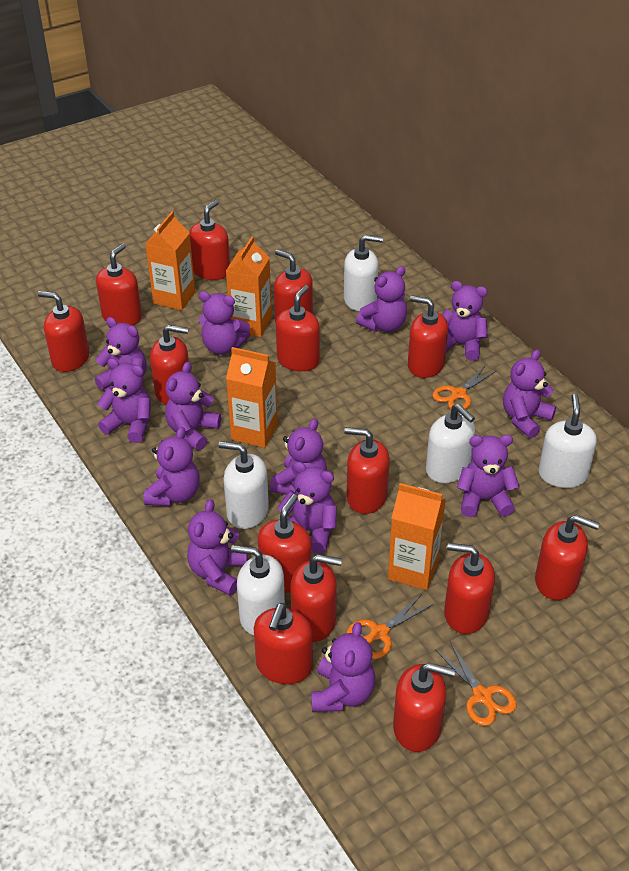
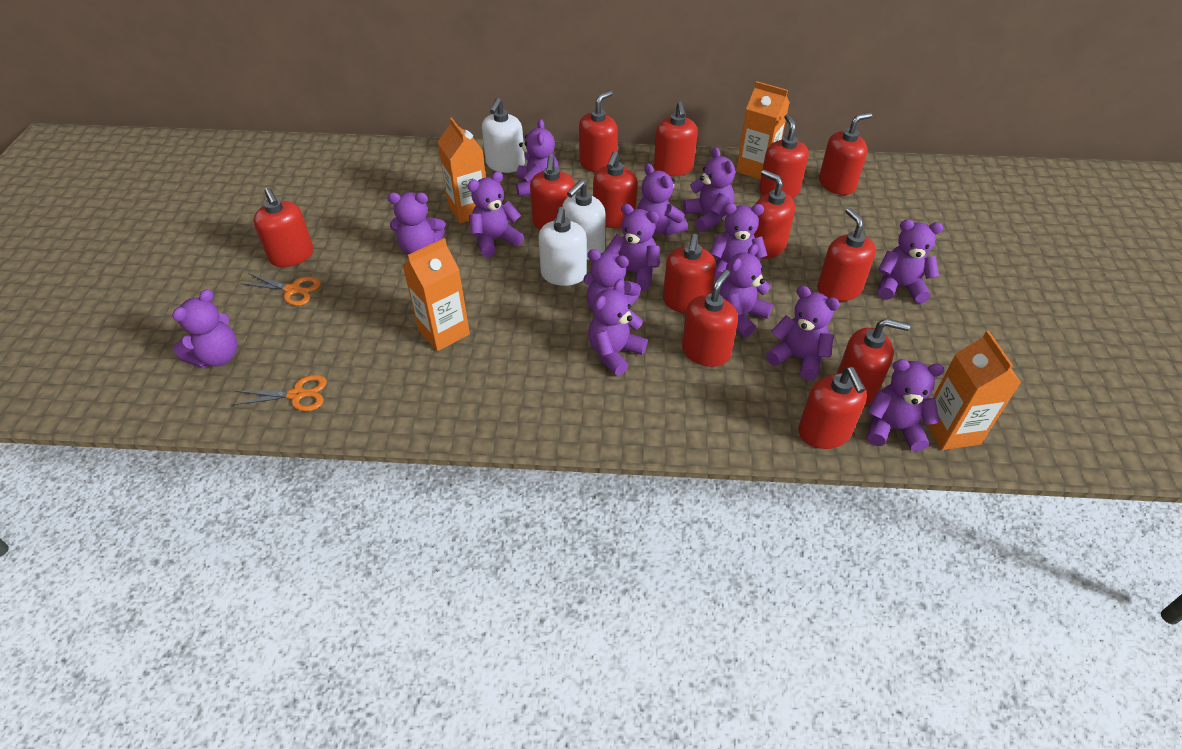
orange scissors: [346,594,434,659] [433,365,496,409] [435,642,517,726] = 3 -> [232,375,327,411] [240,273,321,306] = 2
purple teddy bear: [95,317,147,390] [97,358,151,443] [144,427,200,506] [165,362,221,450] [187,499,248,596] [199,291,250,355] [270,418,327,494] [277,461,337,554] [311,622,375,712] [356,266,407,332] [442,281,488,361] [457,435,520,517] [503,350,556,438] = 13 -> [172,289,237,368] [388,192,445,255] [467,172,524,257] [516,119,559,197] [583,249,641,311] [588,279,648,376] [606,204,659,291] [637,163,688,236] [683,147,735,232] [710,203,768,281] [719,244,773,337] [766,286,840,381] [867,359,944,451] [878,219,943,303] = 14
red soap dispenser: [38,291,90,372] [96,243,142,325] [150,325,189,405] [189,200,230,280] [254,603,313,684] [258,494,312,593] [274,249,313,323] [276,285,320,371] [290,554,342,642] [344,427,390,514] [393,663,455,752] [408,295,448,378] [444,543,495,634] [535,515,600,600] = 14 -> [253,188,314,267] [530,156,575,230] [579,91,618,173] [593,151,637,228] [654,101,698,176] [663,234,716,313] [682,270,738,367] [754,170,795,259] [759,114,809,198] [798,367,867,449] [817,208,876,301] [819,112,872,195] [837,318,910,406] = 13
white soap dispenser: [218,441,269,529] [231,545,285,635] [344,235,383,311] [426,404,475,483] [539,394,597,488] = 5 -> [482,98,525,173] [539,207,587,286] [562,180,606,260] = 3

